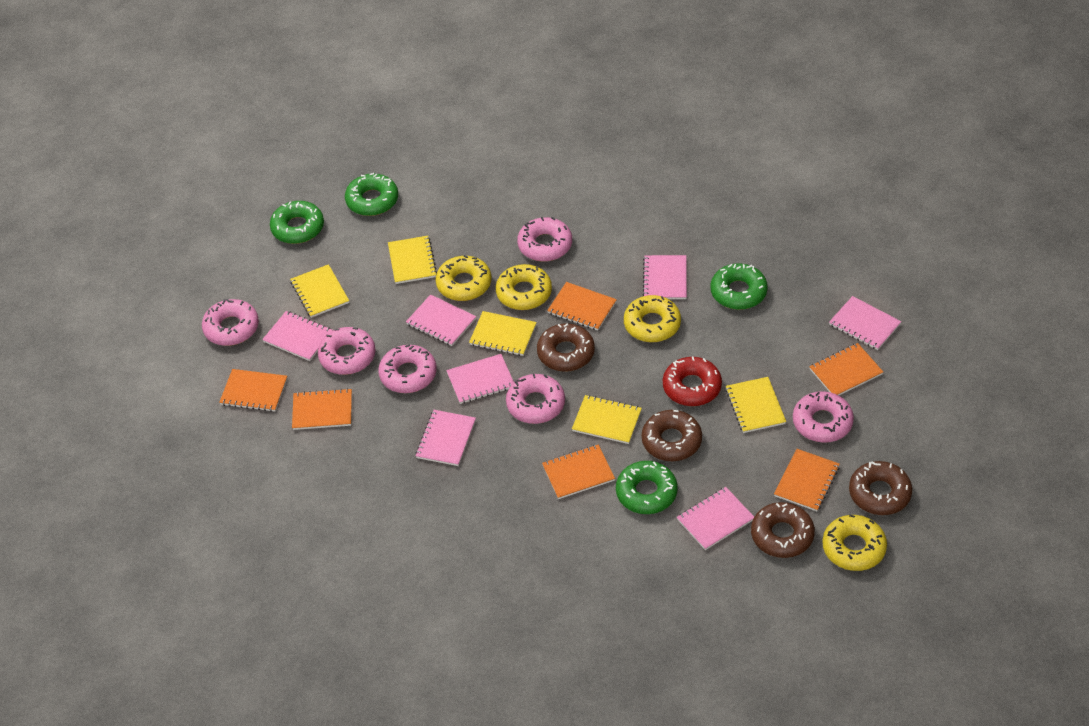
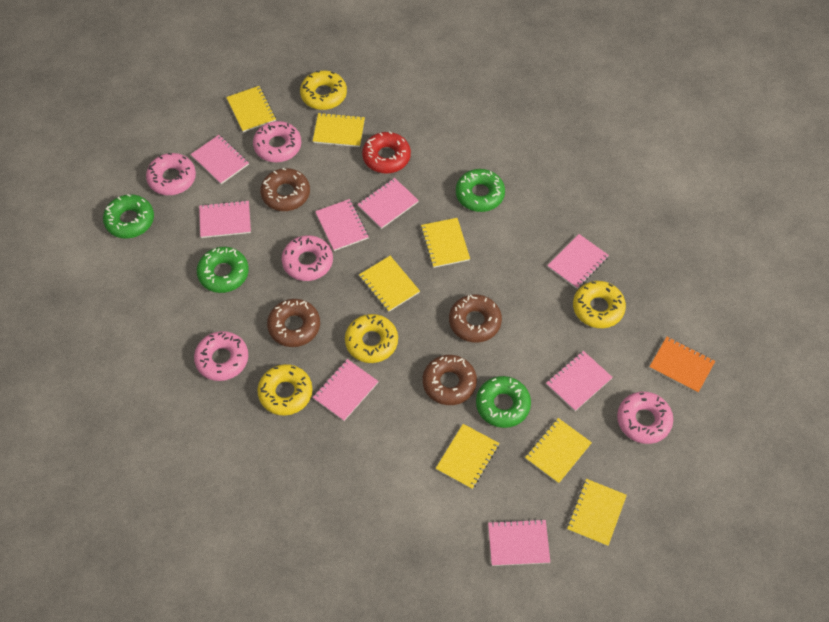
orange notebook: [219,369,287,412] [292,388,352,430] [542,444,615,499] [547,282,617,331] [774,449,840,511] [809,343,883,395] = 6 -> [649,337,715,393] = 1
pink donut: [202,299,259,346] [318,327,376,375] [378,344,437,393] [506,374,565,424] [517,217,572,262] [793,391,854,443] = 6 -> [146,153,196,195] [194,331,248,381] [253,121,301,162] [282,235,333,281] [617,392,673,444] = 5
pink notebook: [262,311,333,361] [406,294,476,346] [415,410,476,466] [446,354,514,404] [643,255,687,299] [677,487,754,550] [829,296,901,350] = 7 -> [191,135,249,184] [199,200,251,238] [313,359,379,421] [315,199,369,251] [357,178,419,229] [488,519,550,566] [546,351,613,411] [547,234,609,289] = 8
yellow notebook: [290,264,349,318] [388,236,437,284] [469,311,537,356] [572,395,642,444] [725,377,786,433] = 5 -> [226,86,276,132] [313,113,365,147] [359,256,420,312] [421,218,470,268] [436,424,499,489] [525,418,592,484] [567,479,627,546] = 7

